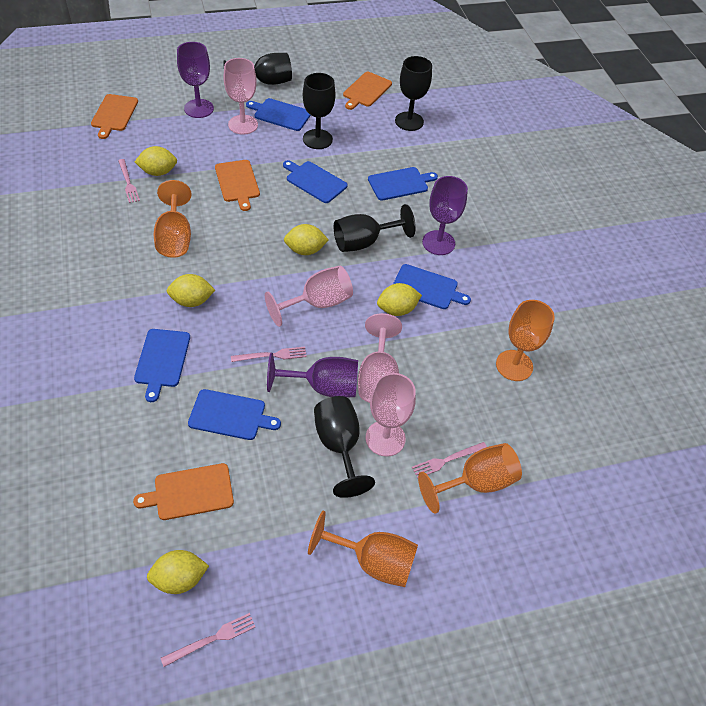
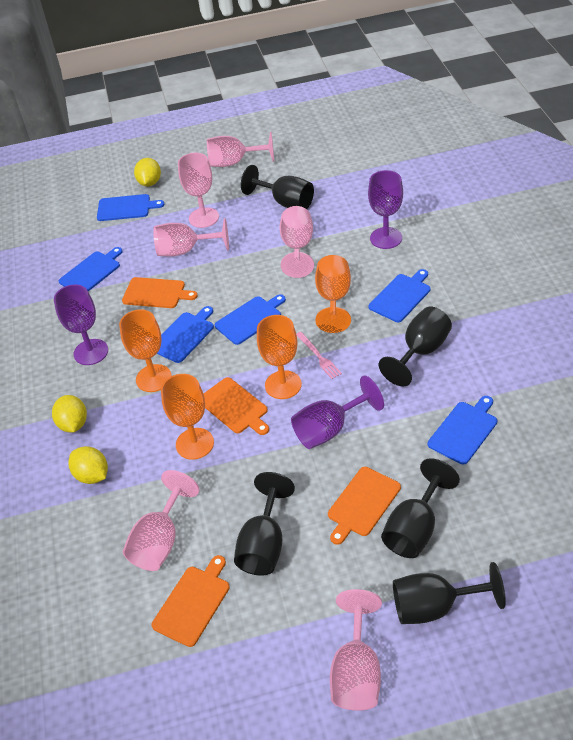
pink fork: [118,159,140,203] [161,613,255,667] [231,347,307,362] [412,442,487,478] = 4 -> [296,332,342,379] = 1
pink goblet: [223,58,258,135] [265,266,353,327] [358,313,402,403] [366,373,416,457] = 4 -> [123,470,200,571] [153,218,229,256] [178,152,219,228] [207,132,274,167] [280,206,314,278] [330,589,382,711] = 6
yellow lemon: [135,146,177,176] [147,550,209,594] [167,274,215,307] [284,224,329,255] [377,283,422,316] = 5 -> [52,395,87,432] [68,446,108,484] [134,158,161,186] = 3

